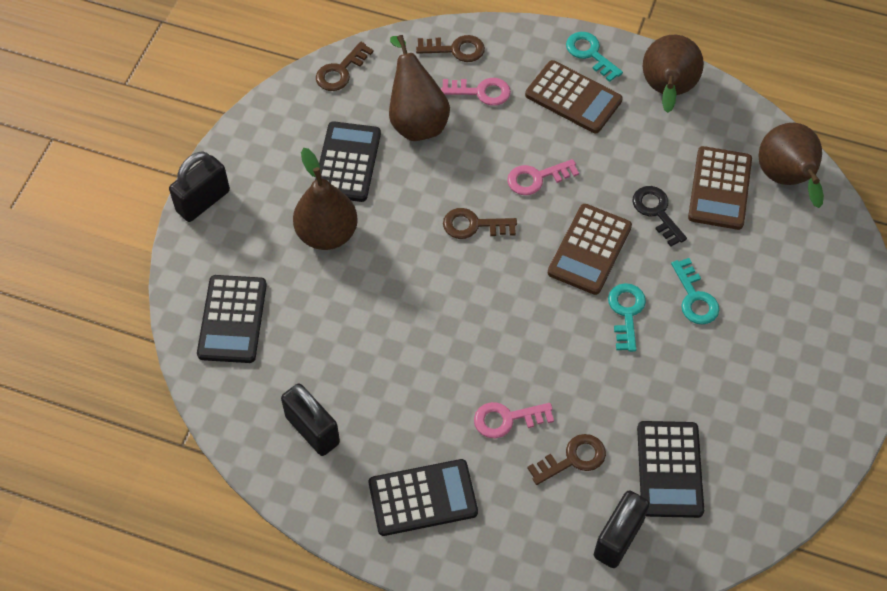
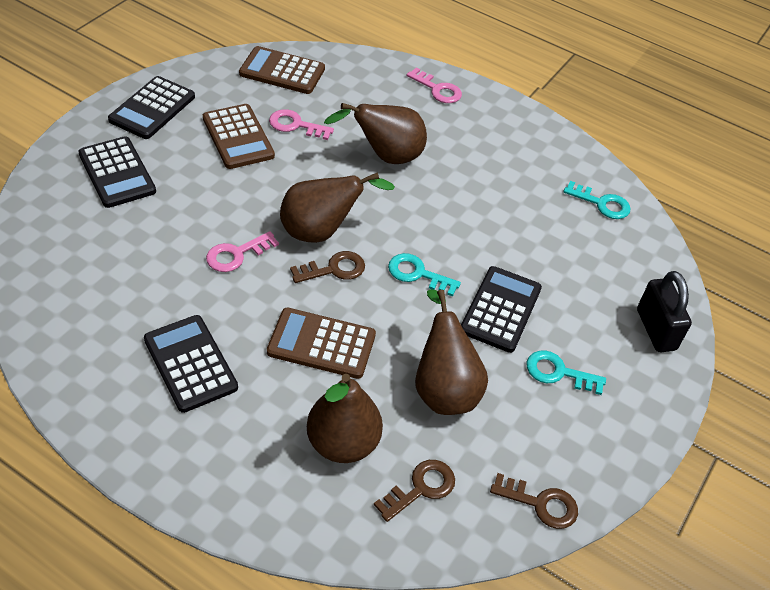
black key: [632,186,687,247] = 1 -> none = 0
black padlock: [169,151,230,222] [281,383,340,456] [594,490,650,568] = 3 -> [637,271,692,352] = 1
brown key: [316,42,374,91] [416,35,485,62] [443,208,517,239] [527,434,606,485] = 4 -> [290,251,365,283] [374,460,455,522] [490,473,578,529] = 3

